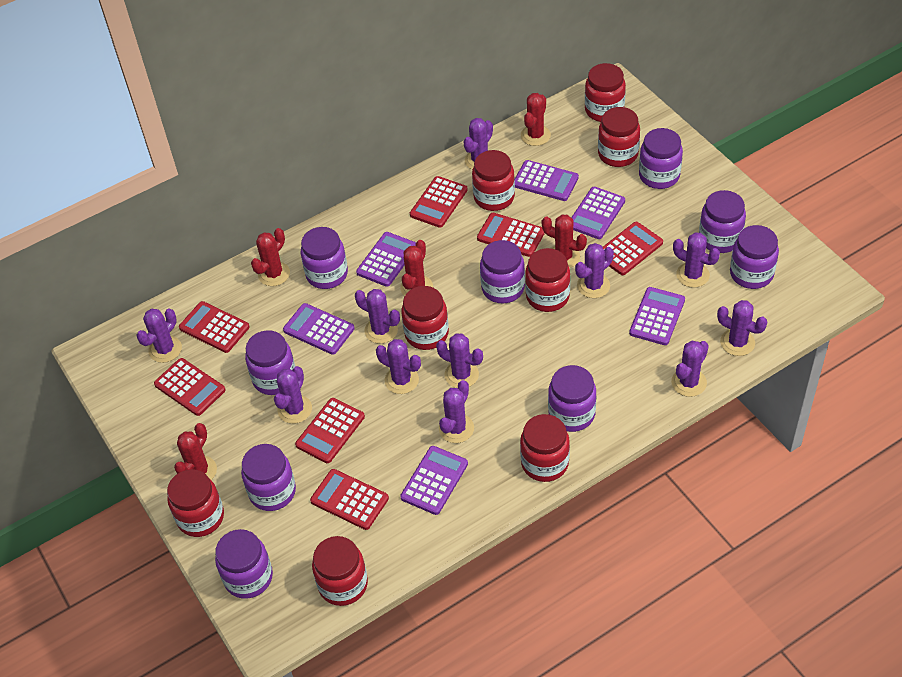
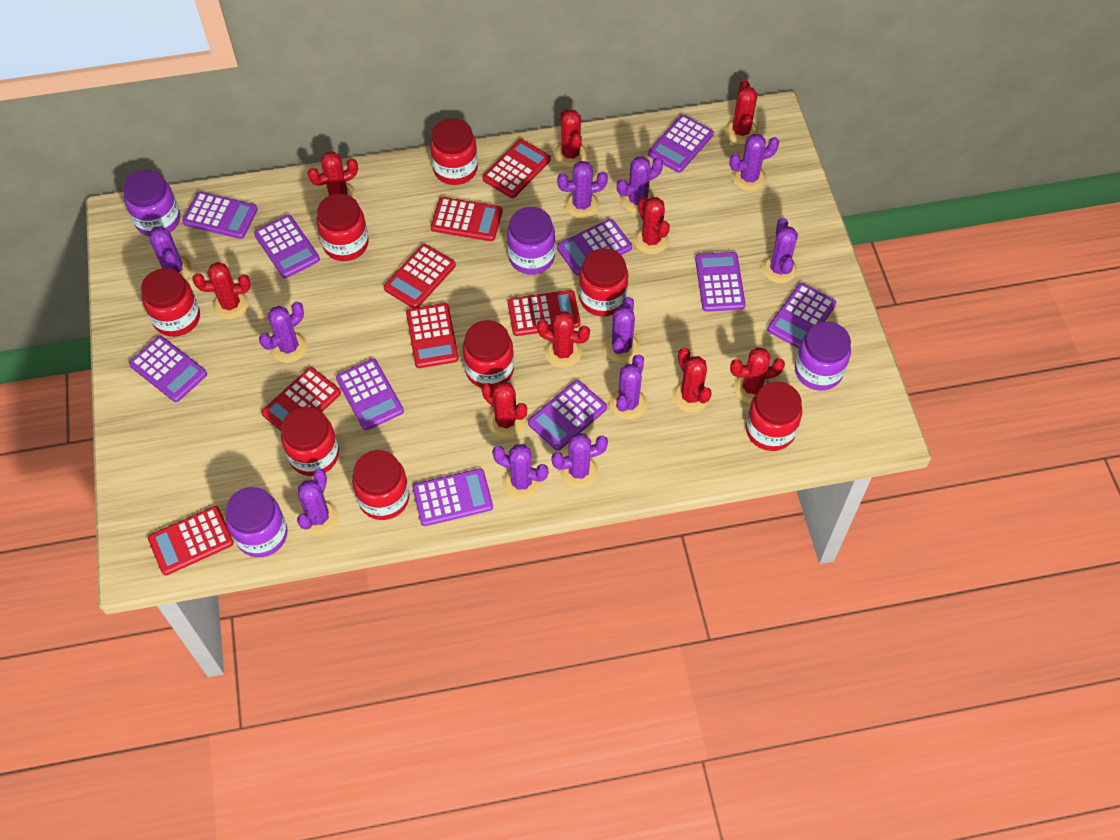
purple calculator: [283,303,355,355] [356,232,416,287] [400,446,468,515] [515,160,579,201] [571,187,625,239] [629,287,685,345] = 6 -> [129,336,207,402] [182,192,258,239] [254,215,320,278] [336,359,404,430] [413,468,493,526] [528,380,607,451] [557,219,632,276] [648,115,714,173] [695,252,746,312] [767,283,836,349] = 10
purple jar: [215,529,273,599] [241,444,296,511] [245,330,295,395] [301,227,348,289] [480,240,525,303] [548,365,596,432] [639,128,683,189] [699,190,746,253] [730,225,779,289] = 9 -> [123,170,180,237] [226,487,287,557] [507,207,555,275] [795,322,851,390] = 4
red cactus: [174,423,217,480] [251,228,290,286] [400,240,433,296] [521,93,551,146] [542,215,587,268] = 5 -> [193,262,251,319] [308,151,358,200] [482,382,527,438] [537,311,590,368] [554,109,588,167] [634,196,670,254] [672,348,712,413] [725,80,758,144] [730,347,785,404] = 9

